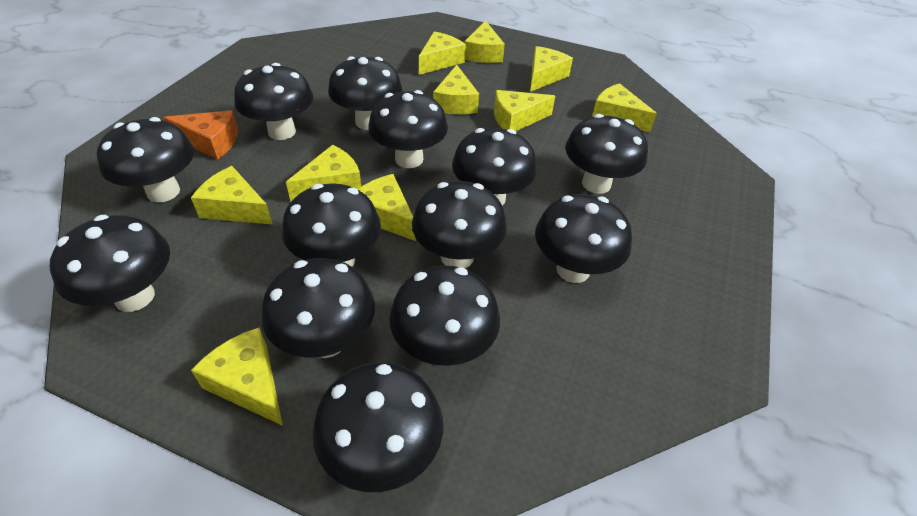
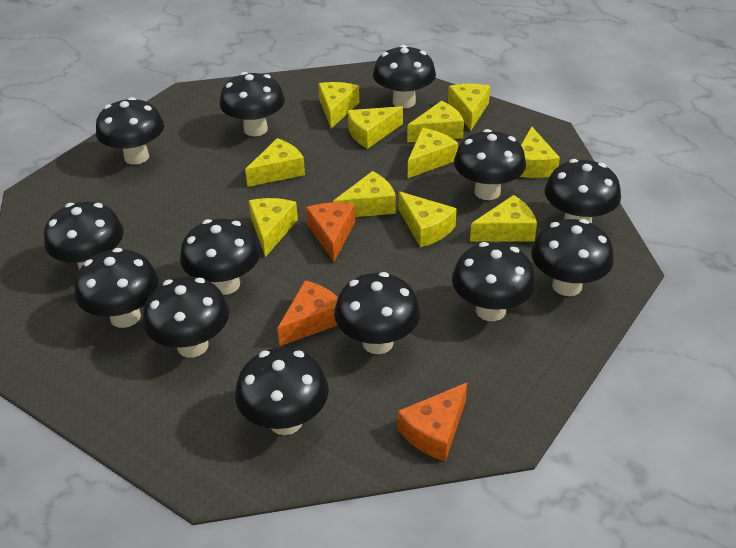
orange cheese: [163,110,238,160] = 1 -> [277,280,338,346] [306,202,355,262] [398,383,467,461] = 3
yellow cheese: [191,166,273,224] [191,327,283,426] [286,145,361,202] [357,174,416,241] [419,31,466,75] [433,65,479,114] [464,20,505,63] [494,90,555,131] [530,46,573,92] [592,83,657,132] = 10 -> [245,138,305,187] [249,198,298,257] [318,82,359,128] [333,171,396,217] [347,106,403,149] [399,191,457,248] [407,101,464,143] [408,128,458,178] [448,84,490,130] [470,195,537,242] [520,127,560,178] = 11

